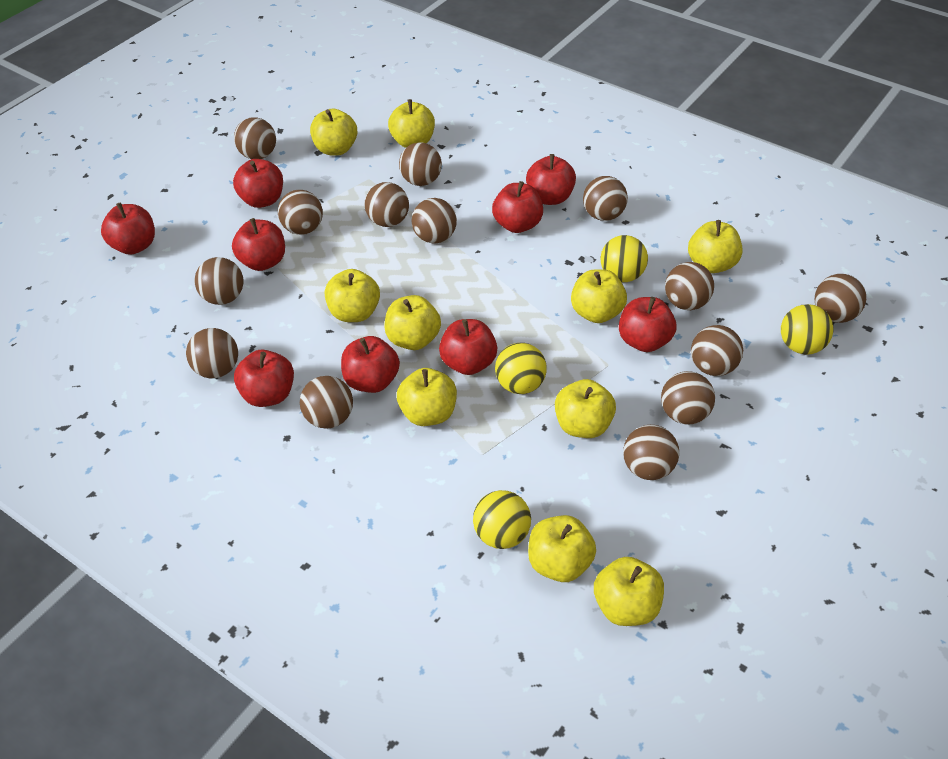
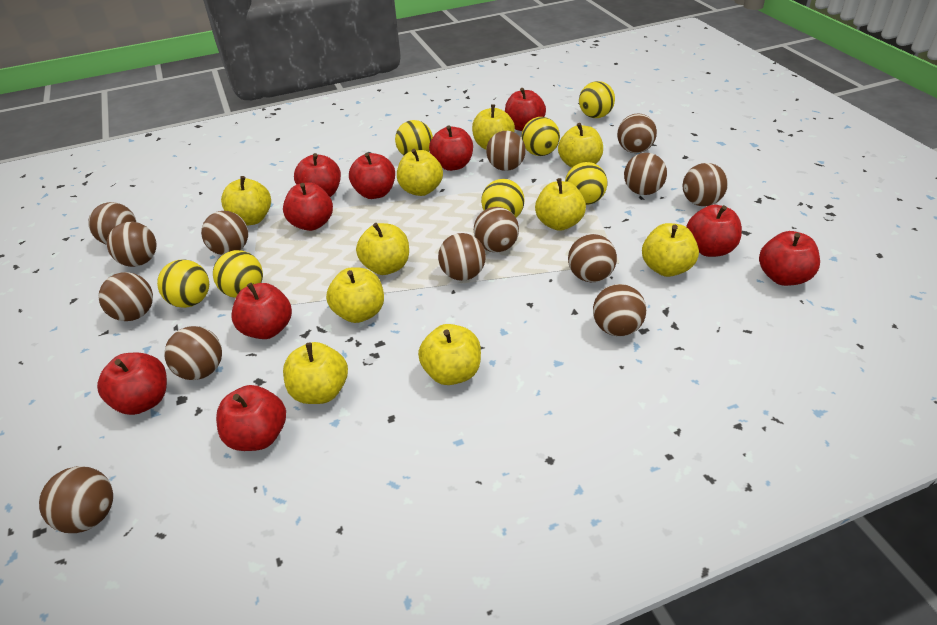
red apple: [101,202,155,255] [232,218,285,271] [233,159,283,208] [234,350,294,407] [341,336,400,393] [439,319,497,375] [492,181,543,233] [526,154,576,205] [619,297,676,352] = 9 -> [97,353,167,415] [216,385,286,451] [231,283,292,339] [283,182,333,231] [294,153,341,197] [349,153,395,199] [429,125,473,171] [505,88,546,131] [686,205,742,257] [759,231,820,286] = 10
yellow ball: [473,490,531,549] [495,343,547,394] [601,235,648,282] [781,304,834,355] = 4 -> [157,259,209,308] [213,250,263,298] [395,120,433,156] [481,179,525,217] [521,117,560,156] [565,162,607,205] [579,81,615,118] = 7

